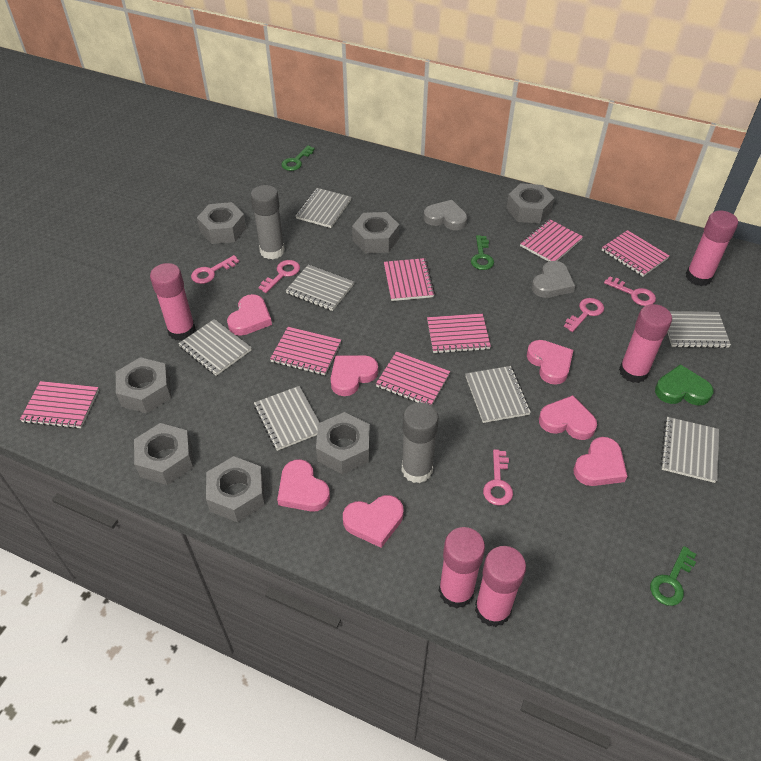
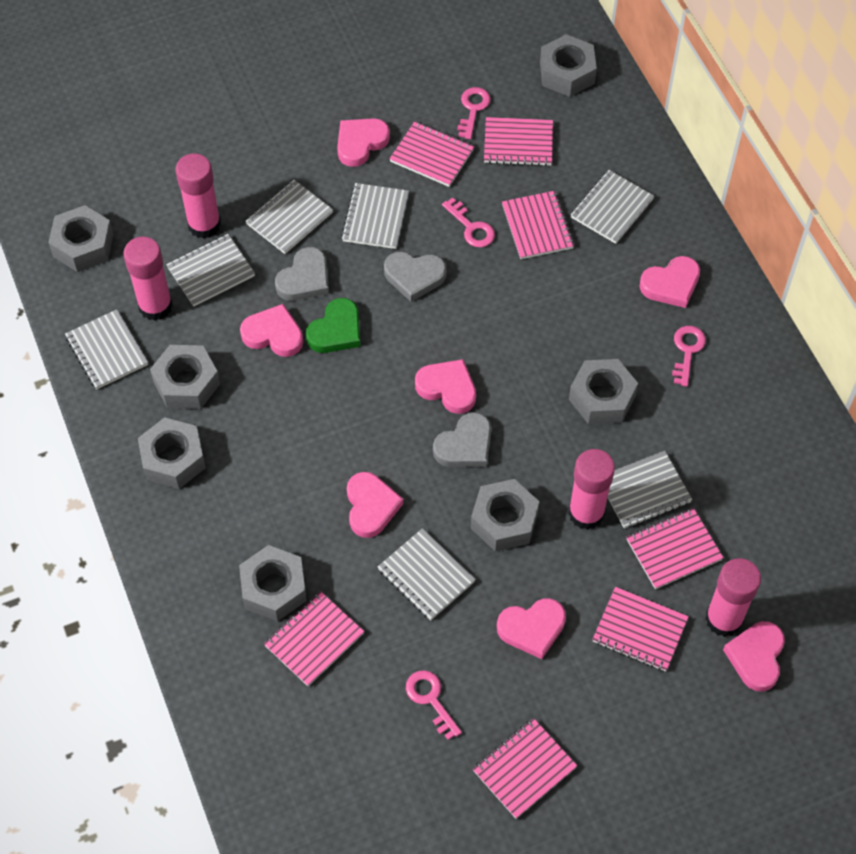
green key: [281,145,315,171] [471,235,494,270] [650,546,696,606] = 3 -> none = 0
grey glue stick: [250,185,285,259] [402,402,439,483] = 2 -> none = 0
grey heart: [423,200,467,230] [532,261,575,298] = 2 -> [275,247,329,301] [384,252,447,302] [433,412,491,467] = 3
pink glue stick: [150,263,196,341] [439,527,485,608] [475,546,526,627] [619,304,672,383] [686,211,738,286] = 5 -> [123,236,173,321] [176,153,221,239] [568,449,615,530] [705,558,761,637] = 4
pink key: [191,255,239,284] [258,260,300,293] [483,449,513,506] [564,298,604,332] [604,276,656,306] = 5 -> [406,670,462,740] [442,197,495,247] [457,87,491,139] [672,326,706,387] = 4

